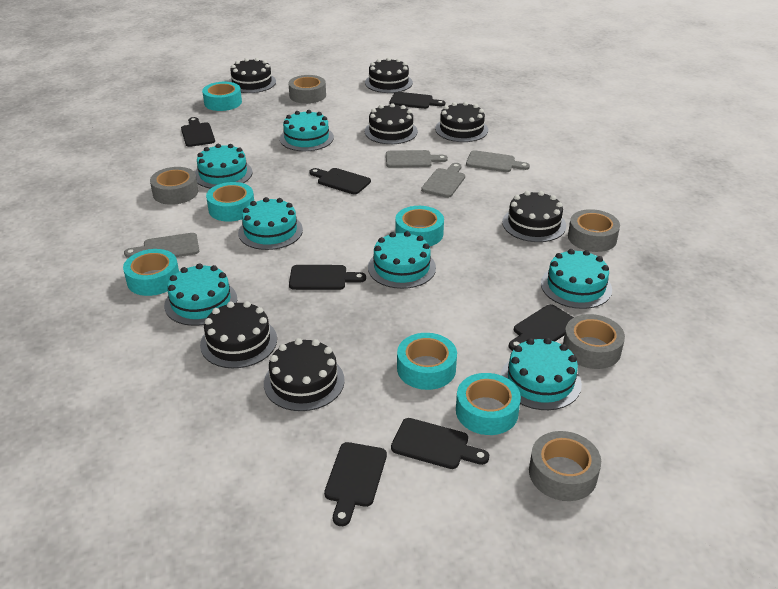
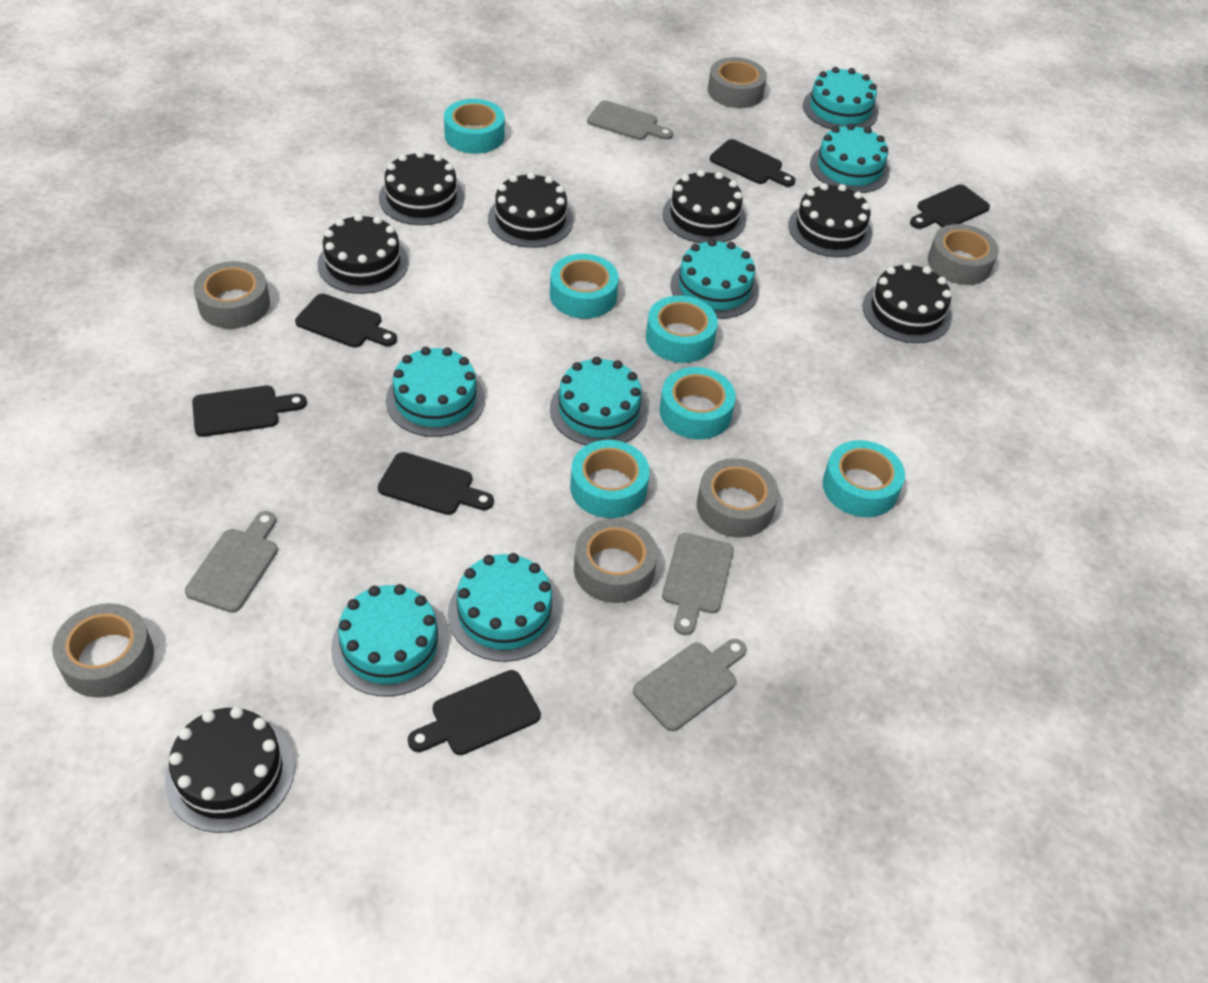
black cutting board: [181,117,215,147] [289,265,366,290] [309,168,371,194] [324,442,387,526] [389,92,445,109] [391,418,489,469] [508,304,574,351] = 7 -> [192,386,307,437] [295,294,397,348] [378,452,494,515] [408,670,541,755] [710,139,795,187] [910,184,990,229] = 6
grey tape: [150,167,198,205] [288,75,326,104] [529,431,601,501] [563,314,625,369] [568,209,620,252] = 5 -> [52,603,154,698] [194,261,270,329] [574,518,657,603] [697,458,778,538] [708,57,767,108] [928,224,999,285] = 6

